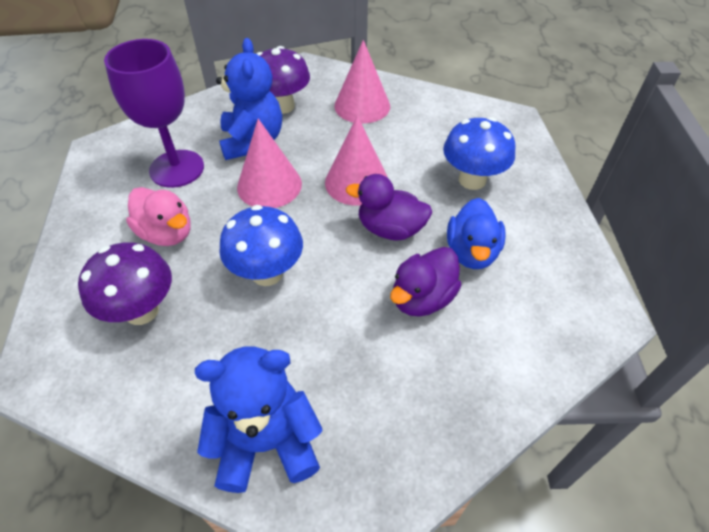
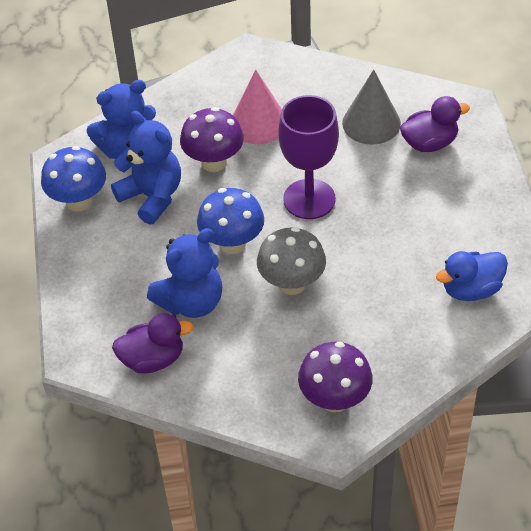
blue teddy bear: [195,346,322,493] [216,38,282,160] = 2 -> [87,80,156,160] [111,111,181,224] [147,228,222,318] = 3
grey cone: none = 0 -> [342,69,401,145] = 1
grey mushroom: none = 0 -> [257,227,326,295] = 1
pink cone: [237,119,302,208] [325,115,388,206] [334,40,390,124] = 3 -> [233,70,282,144] = 1
pink duck: [126,187,191,246] = 1 -> none = 0

